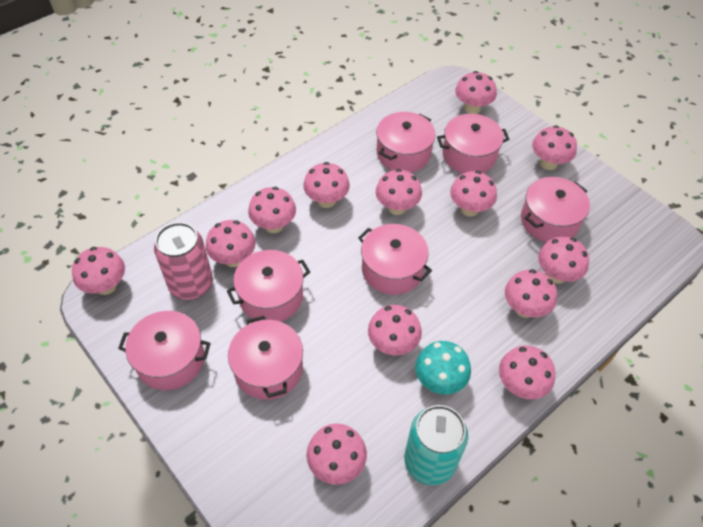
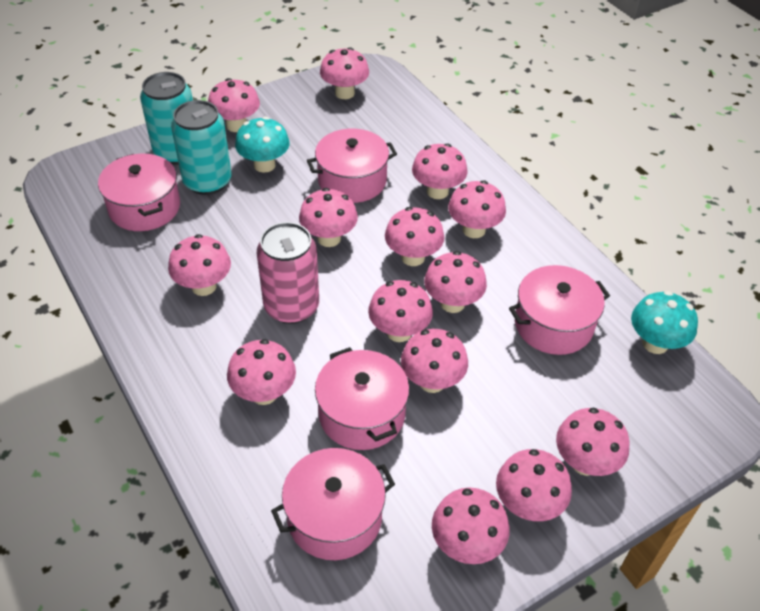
pink mushroom: [72,247,125,295] [206,220,256,267] [248,187,296,233] [303,162,350,208] [306,424,367,485] [368,305,422,355] [375,169,422,215] [450,171,497,217] [455,71,497,114] [499,346,555,399] [505,269,557,318] [532,125,577,170] [538,236,589,284] = 13 -> [168,234,231,296] [208,78,260,132] [227,339,296,405] [299,188,358,247] [320,47,369,99] [368,280,433,342] [385,207,444,266] [401,329,468,393] [412,143,467,199] [424,251,487,313] [432,488,510,564] [448,180,506,238] [496,449,572,521] [556,408,630,476] = 14
pink pot: [118,311,211,390] [227,250,310,322] [228,316,303,400] [358,224,432,295] [376,112,436,172] [437,114,509,173] [521,177,590,242] = 7 -> [98,154,180,231] [271,448,395,560] [307,129,397,203] [315,347,409,450] [509,265,610,355] = 5
turquoise can: [404,405,468,485] = 1 -> [140,72,193,165] [171,100,232,195] = 2
turquoise mushroom: [415,341,471,394] = 1 -> [235,117,290,173] [631,291,698,354] = 2

